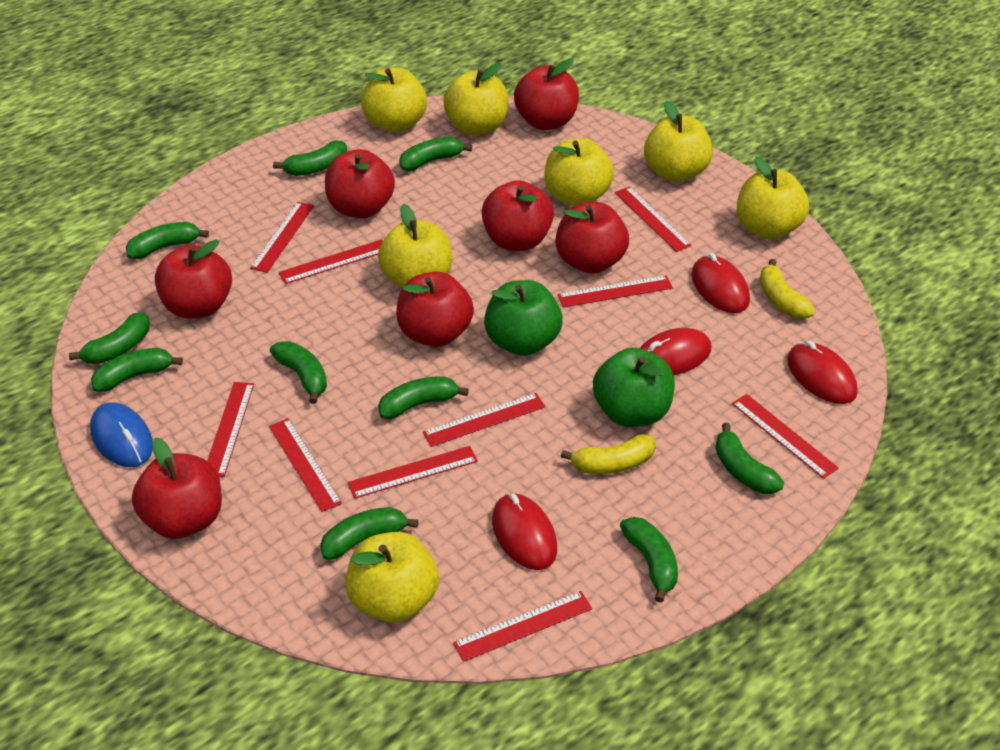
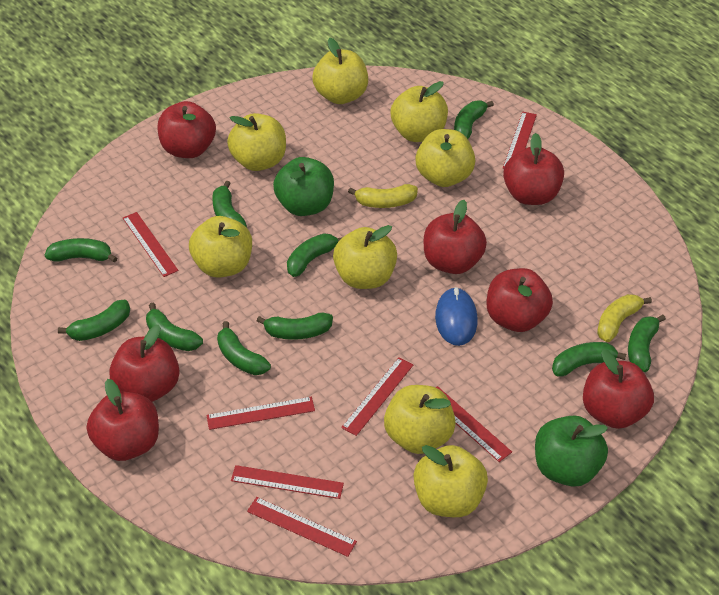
red mouse: [492,493,557,570] [640,328,711,375] [691,253,750,313] [787,341,857,404] = 4 -> none = 0
red ruler: [207,382,254,477] [250,202,314,273] [269,418,342,512] [278,239,383,284] [348,446,478,499] [423,393,546,447] [453,591,592,662] [558,275,673,307] [615,187,692,252] [732,394,839,479] = 10 -> [123,212,179,277] [206,397,315,430] [231,465,344,499] [247,497,357,557] [341,358,413,436] [435,386,512,462] [503,112,537,169] = 7
yellow apple: [346,532,439,623] [361,68,427,132] [378,204,452,288] [443,63,509,136] [544,138,614,206] [644,101,713,182] [737,156,809,239] = 7 -> [189,216,252,278] [227,113,286,171] [312,38,368,104] [333,225,397,289] [384,385,456,454] [391,81,448,142] [414,445,488,517] [415,129,475,187] = 8

